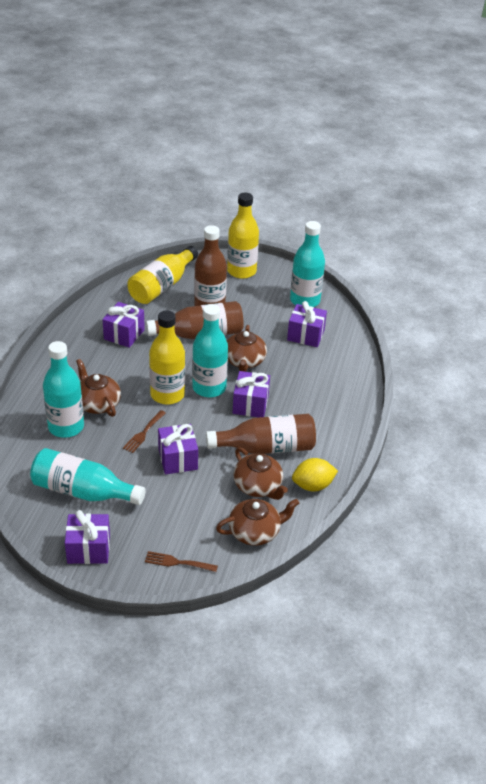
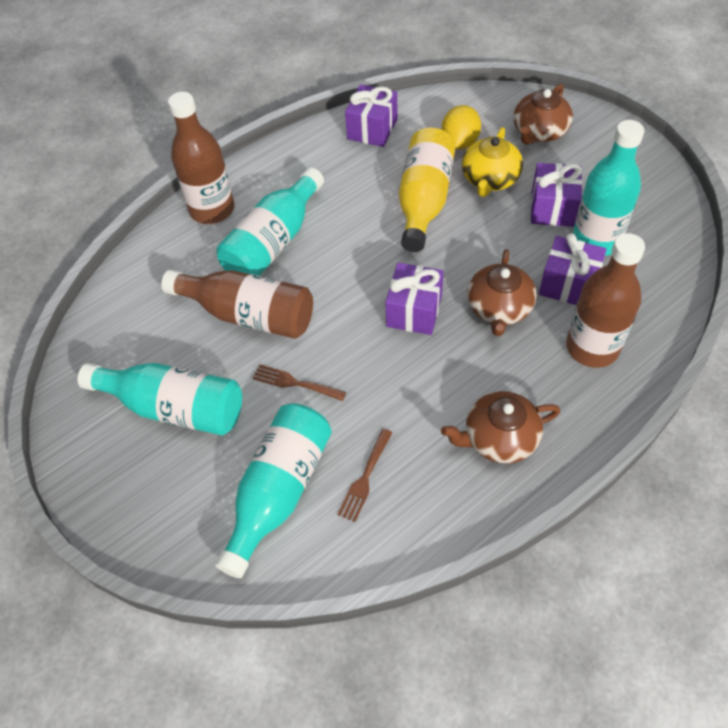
brown teapot: [76,359,121,417] [216,499,299,546] [227,325,267,372] [233,447,288,500] = 4 -> [441,391,560,464] [467,249,537,336] [513,84,573,145] = 3
purple gift: [65,510,110,564] [103,302,145,348] [158,424,198,474] [233,371,270,417] [287,301,327,347] = 5 -> [345,84,397,147] [386,263,444,335] [531,163,582,227] [539,233,607,305] = 4
yellow bottle: [127,246,198,304] [149,310,185,405] [227,192,259,279] = 3 -> [399,128,455,252] = 1
yellow teapot: none = 0 -> [462,127,523,197] = 1

